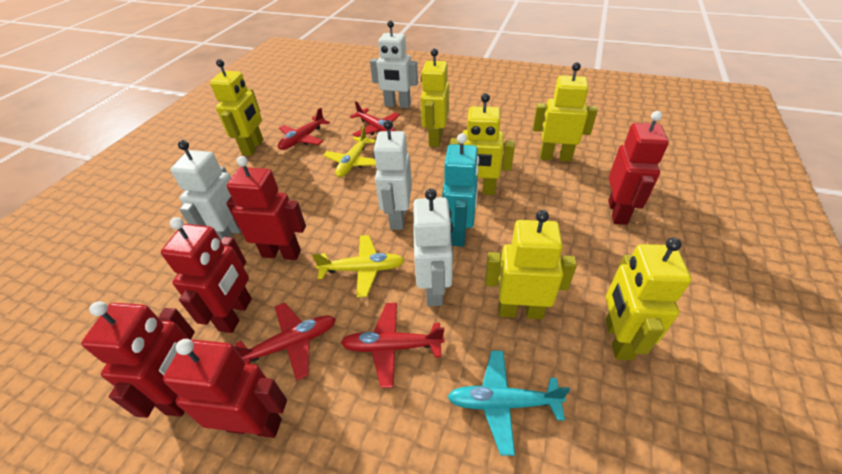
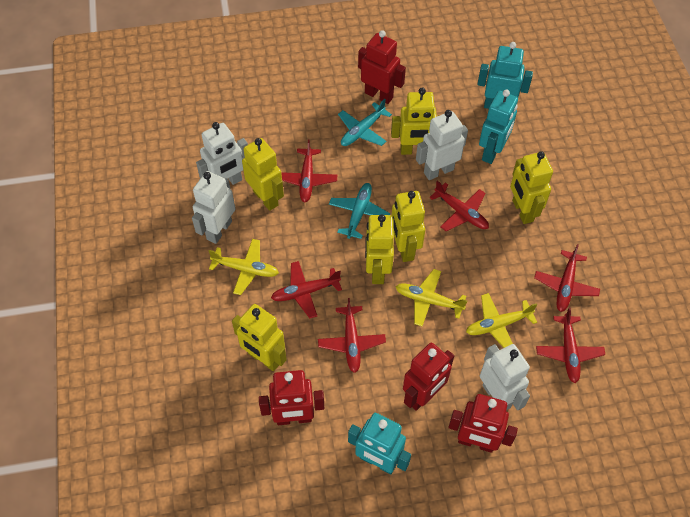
red plane: [234,303,336,381] [278,108,330,150] [341,303,444,388] [350,101,400,137] = 4 -> [271,261,342,318] [281,139,337,202] [318,298,386,373] [429,181,489,232] [534,244,600,312] [536,307,605,383] = 6
red robot: [81,301,195,418] [161,217,252,333] [163,339,287,438] [226,156,306,260] [608,111,669,225] = 5 -> [259,370,324,425] [358,30,406,104] [403,343,454,411] [449,394,518,453] = 4
turquoise plane: [448,351,570,456] = 1 -> [329,183,390,239] [338,99,392,146] = 2
turquoise robot: [442,133,479,247] = 1 -> [348,413,411,474] [477,42,533,109] [479,89,518,164] = 3
yellow plane: [312,235,405,297] [323,126,376,177] = 2 -> [209,239,279,295] [395,269,467,326] [466,293,537,348] = 3

